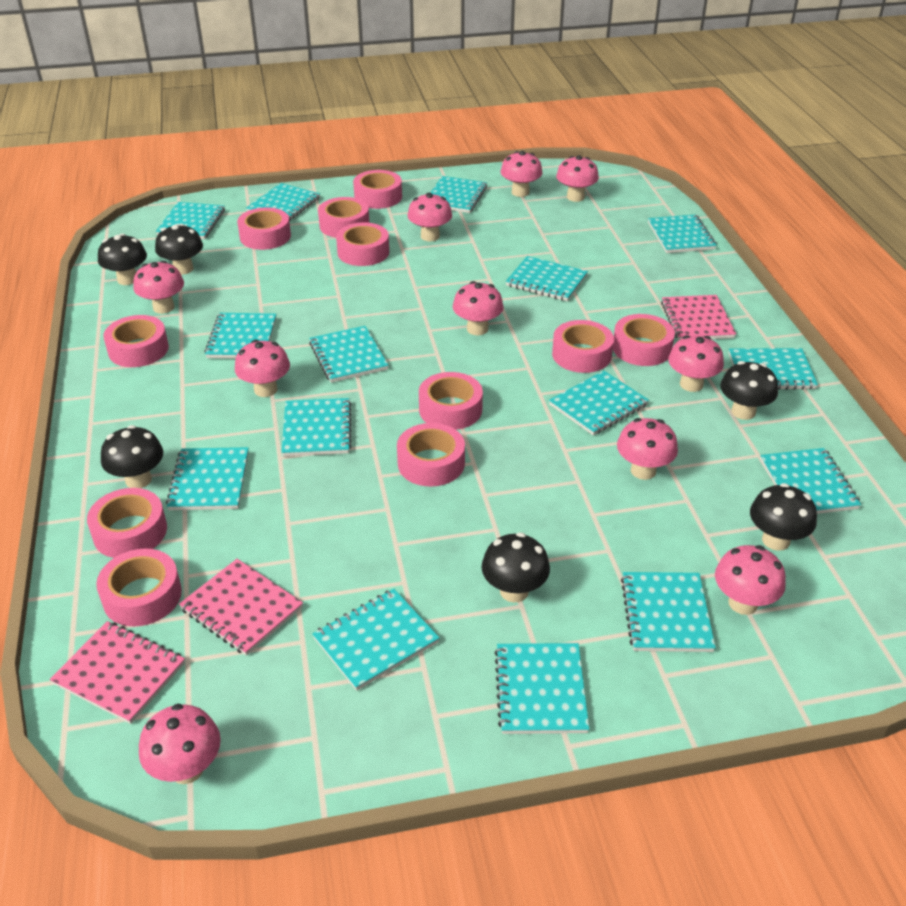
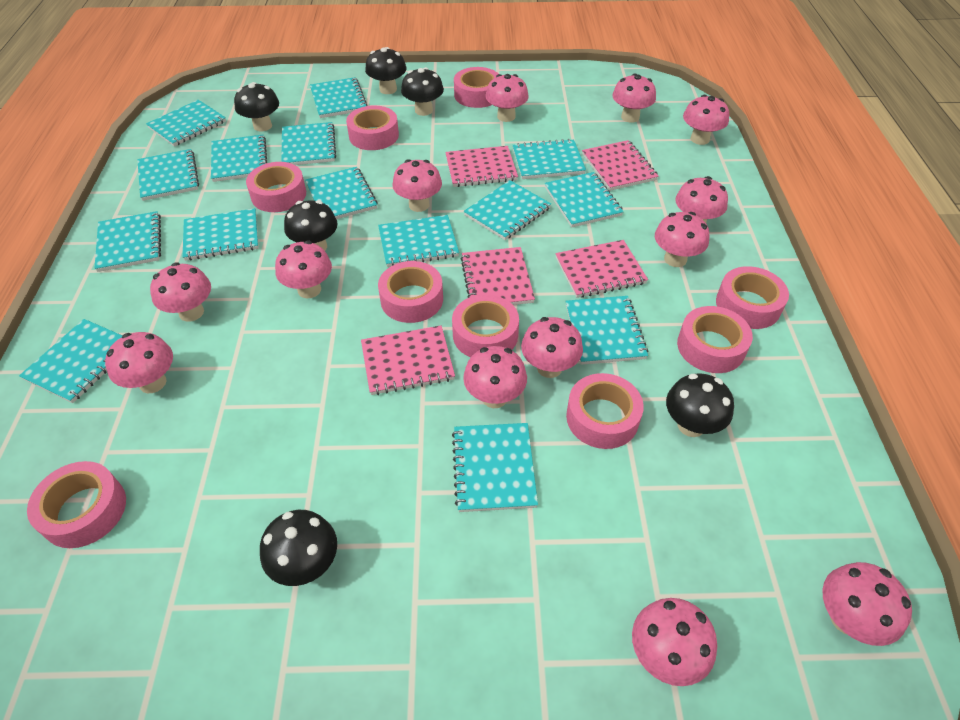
pink mushroom: [133,261,184,314] [139,704,221,784] [235,340,290,397] [407,193,452,242] [453,281,504,335] [500,151,543,197] [556,155,599,202] [617,418,678,480] [668,335,724,392] [715,545,786,615] = 10 -> [105,332,173,393] [150,262,211,322] [275,241,332,298] [392,159,442,212] [463,346,527,408] [486,74,529,122] [521,317,583,378] [612,74,656,123] [632,598,717,686] [655,212,709,267] [675,176,728,223] [683,95,729,145] [822,562,912,646] = 13
pink notebook: [50,621,185,724] [179,559,303,656] [661,295,736,341] = 3 -> [361,326,455,395] [445,146,518,187] [461,247,535,305] [555,240,648,298] [582,140,659,191] = 5
pink tape: [87,488,167,558] [96,549,182,626] [103,315,169,367] [237,207,291,250] [318,197,369,238] [336,222,389,266] [353,170,402,209] [397,423,465,487] [419,372,483,430] [552,320,614,373] [613,314,675,366] = 11 -> [27,461,126,548] [246,162,306,212] [346,106,399,150] [378,261,443,323] [452,294,519,358] [454,67,498,108] [566,373,644,449] [677,306,753,373] [716,266,789,329] = 9

